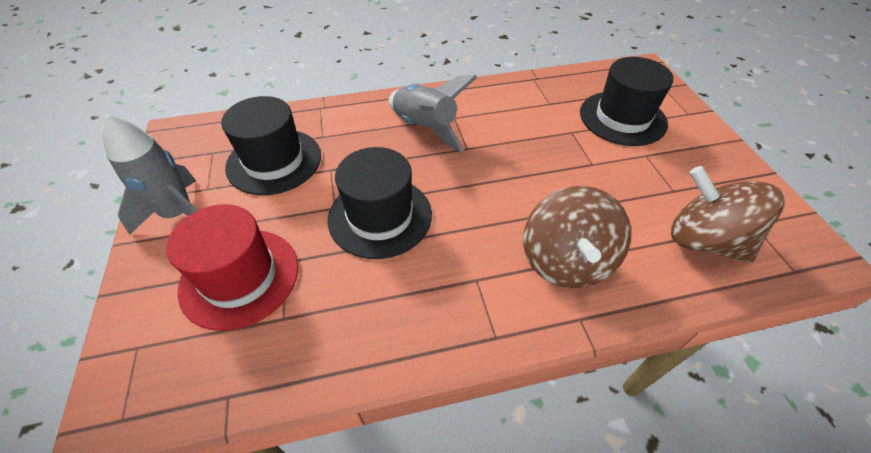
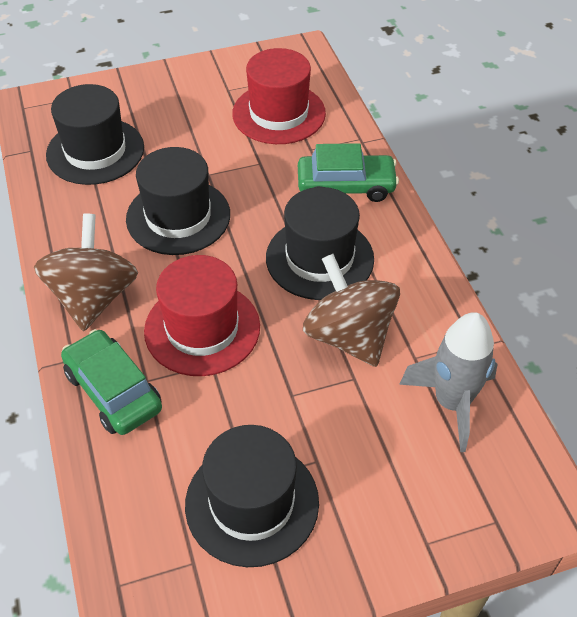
black hat: [221,96,321,195] [328,147,432,259] [580,57,674,146] = 3 -> [46,84,144,185] [126,147,230,255] [185,425,319,567] [266,187,374,300] = 4
green car: none = 0 -> [61,329,162,435] [298,143,399,202] = 2
grey rocket: [101,114,198,235] [389,75,478,152] = 2 -> [399,312,498,452] = 1
red hat: [166,204,298,331] = 1 -> [144,255,260,376] [232,48,326,144] = 2

